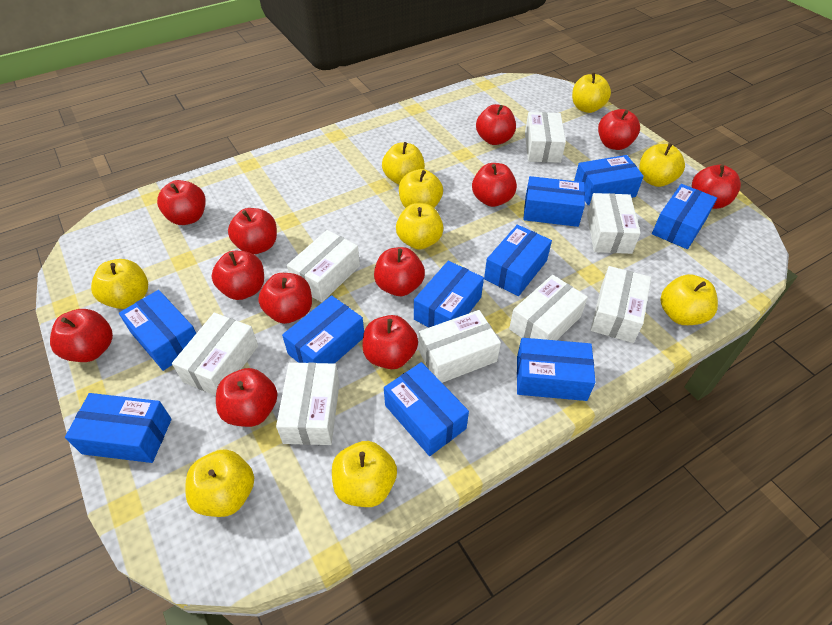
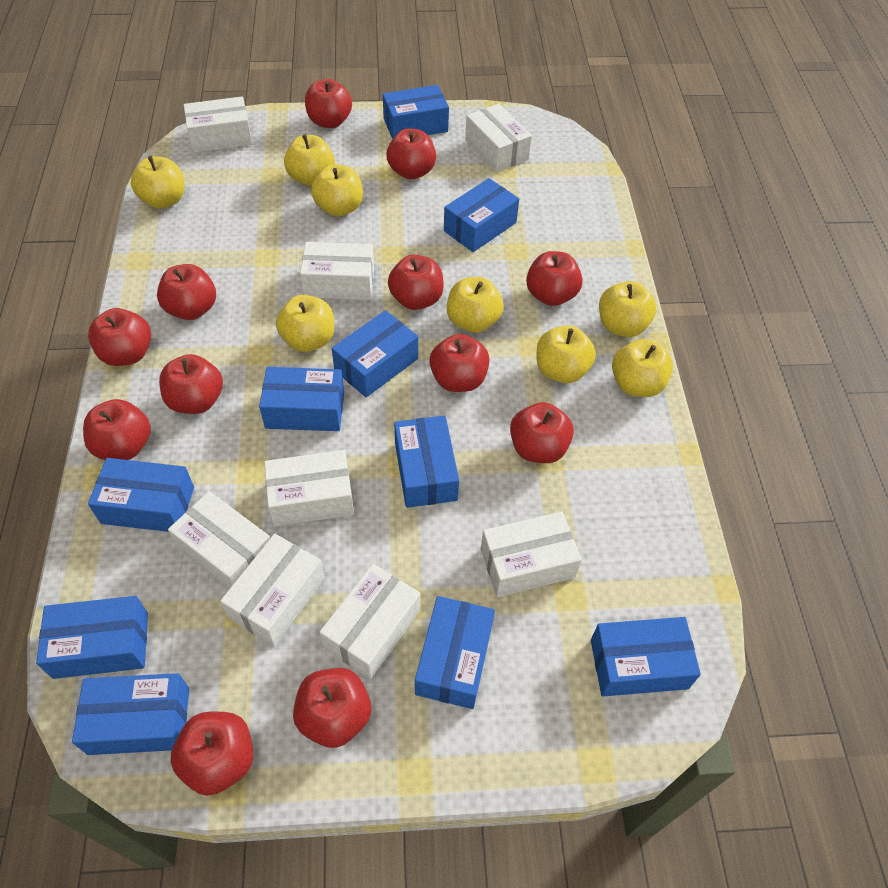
yellow apple: [91,259,148,309] [185,449,254,517] [332,441,397,507] [382,142,425,185] [396,203,443,250] [399,169,443,208] [572,72,611,113] [639,143,685,187] [661,274,718,325] = 9 -> [131,156,185,209] [276,295,334,352] [284,134,335,186] [311,164,363,217] [447,277,504,333] [537,326,596,383] [599,281,657,337] [612,339,673,397] = 8

